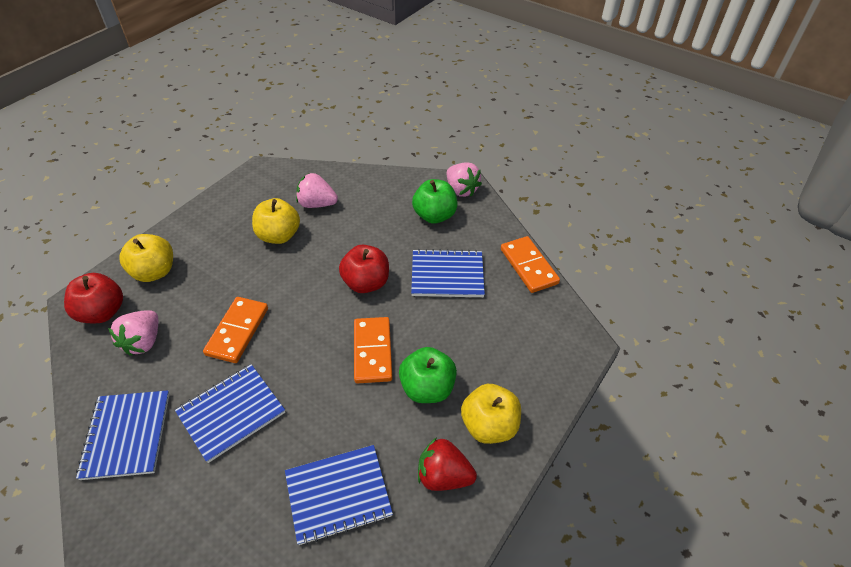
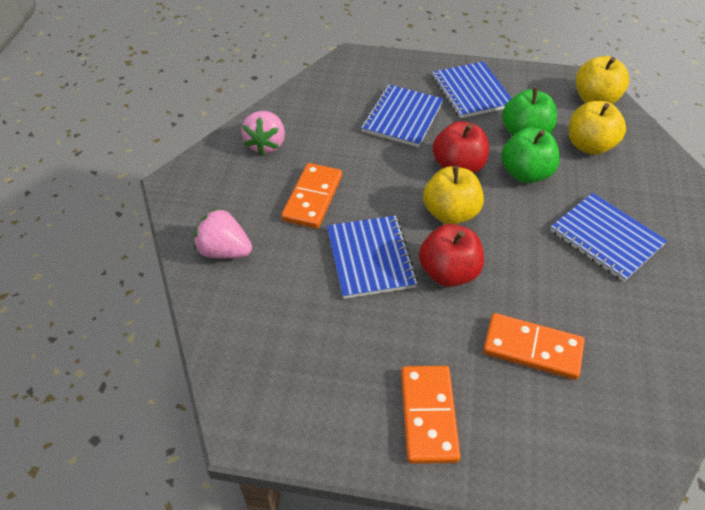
pink strawberry: [108,310,158,356] [296,173,338,208] [447,162,482,197] = 3 -> [194,208,252,258] [241,111,285,155] = 2
red strawberry: [418,437,477,491] = 1 -> none = 0

